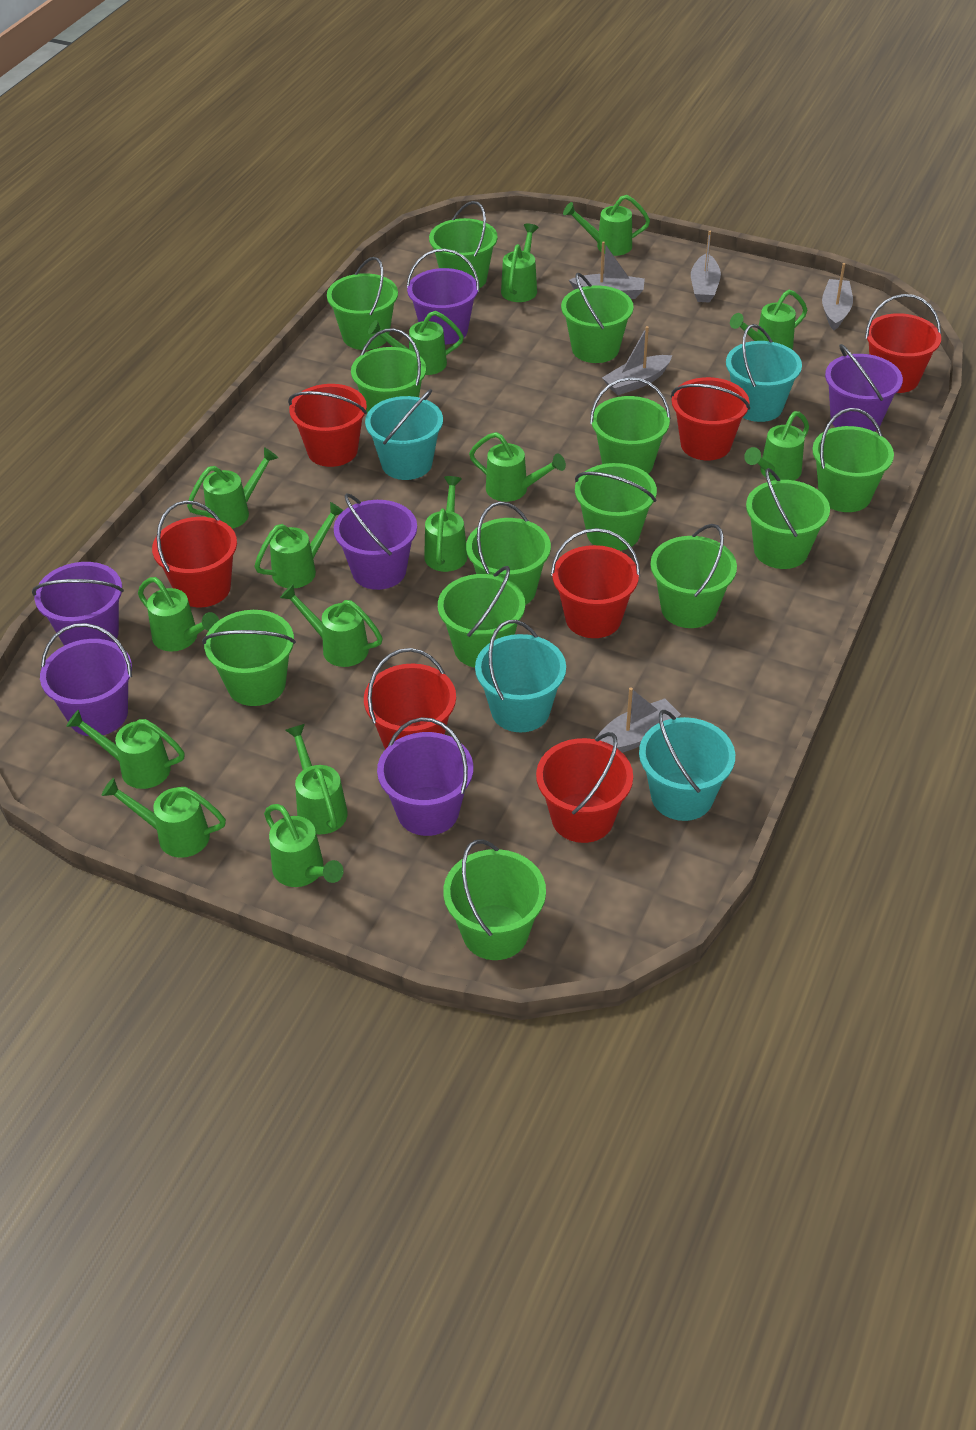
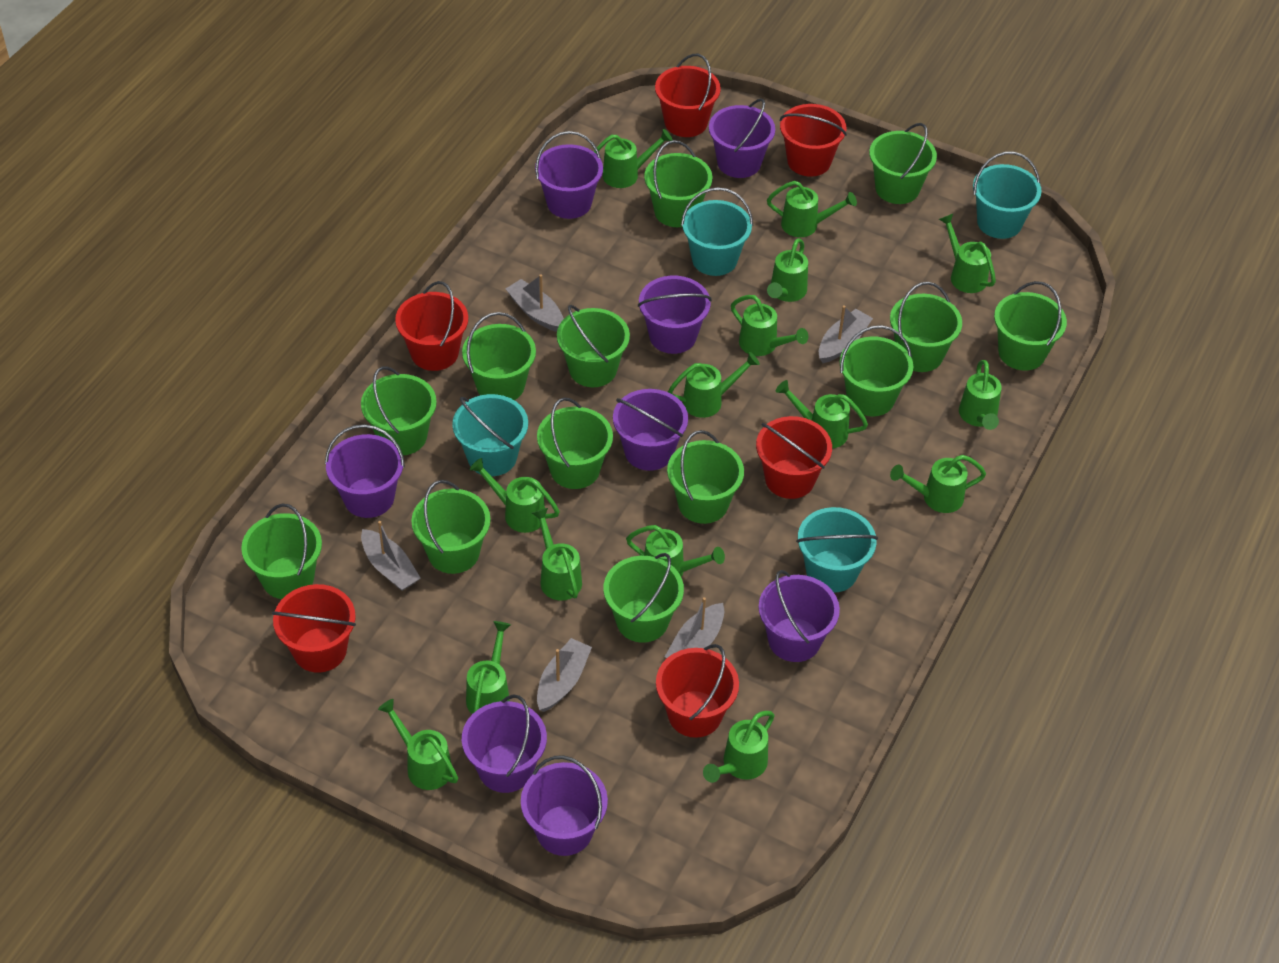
purple bucket: [32,562,124,646] [40,623,132,736] [334,493,417,590] [377,717,473,836] [406,249,480,345] [825,344,903,432] = 6 -> [325,424,405,518] [462,694,547,793] [521,755,608,856] [535,131,603,219] [613,389,688,471] [638,276,712,354] [709,98,775,178] [759,570,840,662] = 8
red bucket: [152,500,237,607] [288,384,367,467] [364,648,456,749] [536,732,633,843] [551,528,640,638] [671,377,750,460] [865,294,941,393] = 7 -> [272,584,356,673] [395,281,468,371] [655,54,721,137] [656,644,739,738] [756,416,832,499] [780,104,847,177] = 6

